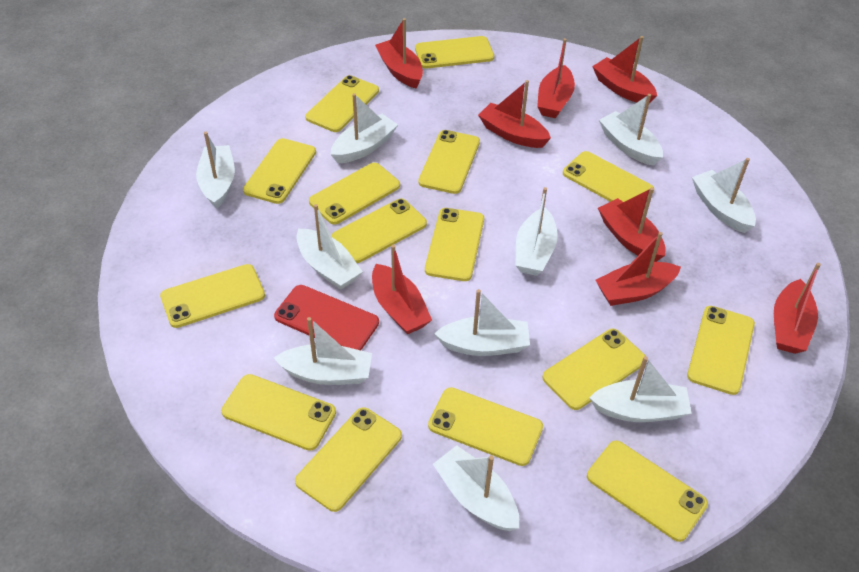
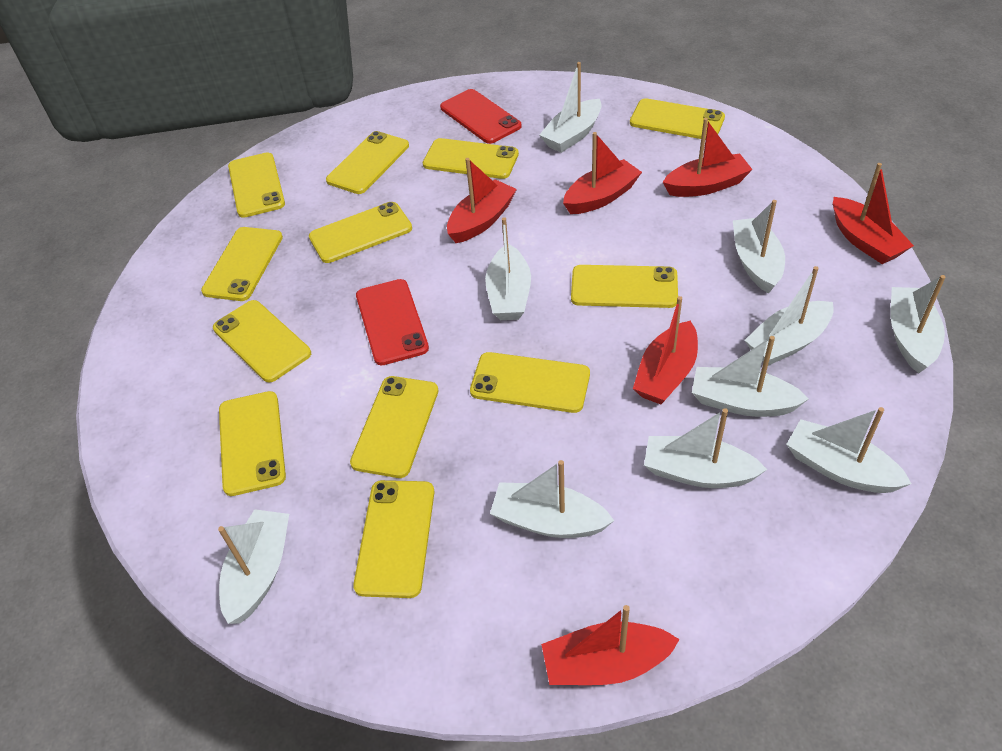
red boat: [372,245,432,335] [375,18,423,89] [478,80,551,148] [537,38,575,118] [592,36,657,104] [596,232,681,306] [598,187,666,262] [774,263,821,354] = 8 -> [447,158,517,243] [541,605,680,685] [563,132,642,214] [633,296,698,404] [663,118,753,197] [833,163,914,264] = 6
red phone: [274,285,379,350] = 1 -> [356,279,429,365] [440,89,522,144] = 2
yellow phone: [160,264,265,328] [221,374,336,451] [243,138,316,204] [295,407,402,512] [305,75,379,132] [309,163,400,224] [332,199,427,263] [415,36,494,69] [418,130,480,194] [425,208,484,281] [428,387,543,466] [542,329,646,410] [563,151,654,202] [587,441,708,542] [687,306,755,395] = 15 -> [201,227,283,301] [213,300,311,382] [219,391,286,496] [228,153,285,218] [309,202,412,263] [326,131,409,194] [350,376,438,478] [353,480,434,598] [423,138,519,179] [470,352,590,413] [571,265,678,308] [630,98,725,140] = 12

